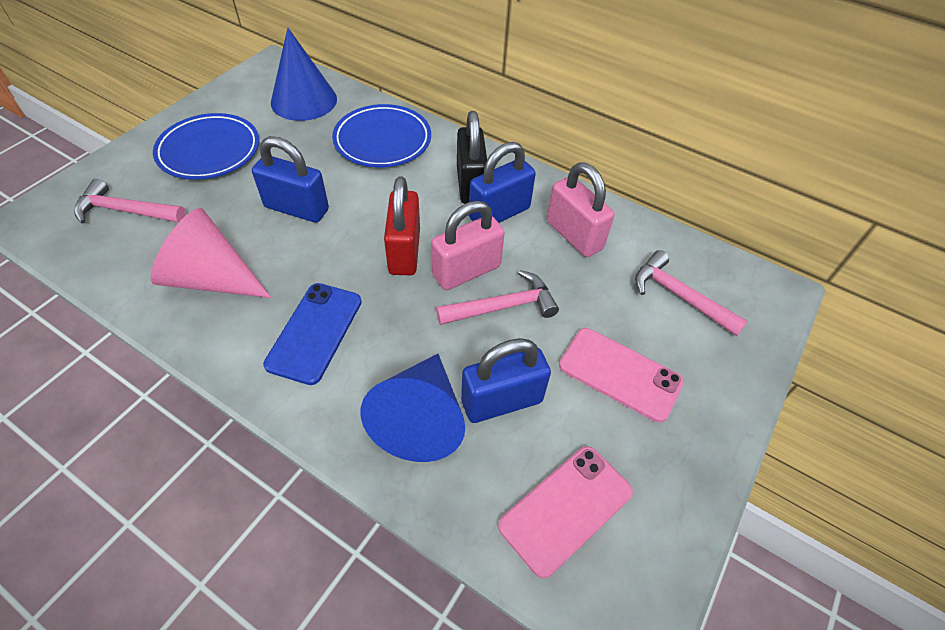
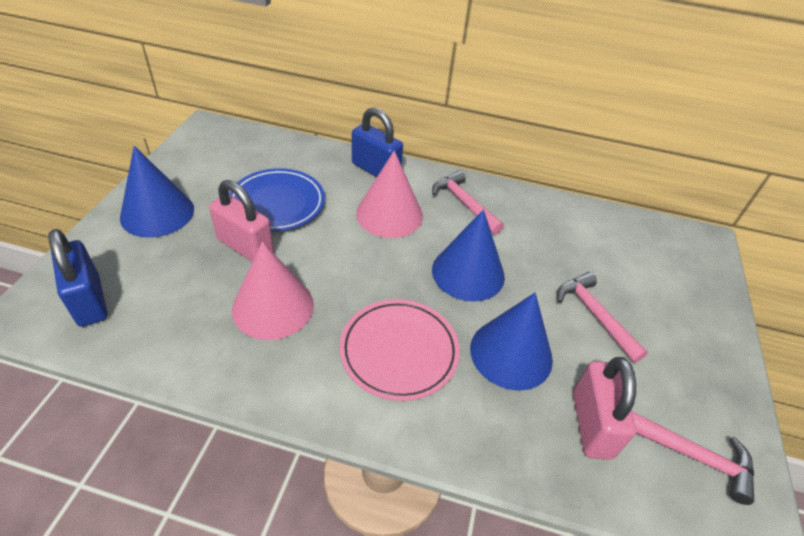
black padlock: [457,111,487,204] = 1 -> none = 0
blue cone: [271,28,337,121] [361,354,465,462] = 2 -> [120,146,194,237] [432,209,505,302] [470,293,553,391] = 3
blue padlock: [252,136,329,223] [461,338,551,423] [469,142,536,223] = 3 -> [48,229,108,327] [352,107,403,177] = 2
blue phone: [263,283,362,385] = 1 -> none = 0
blue plate: [153,113,259,180] [332,104,431,167] = 2 -> [229,168,325,231] = 1
pink cone: [151,208,272,298] = 1 -> [232,241,314,340] [356,151,423,238] = 2
pink phone: [498,446,633,578] [559,328,684,422] = 2 -> none = 0
pink plate: none = 0 -> [340,299,460,401] = 1
red padlock: [384,176,420,275] = 1 -> none = 0

